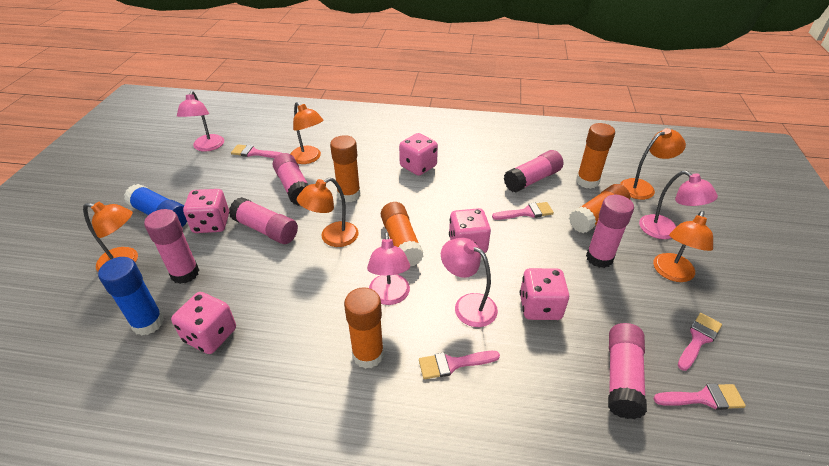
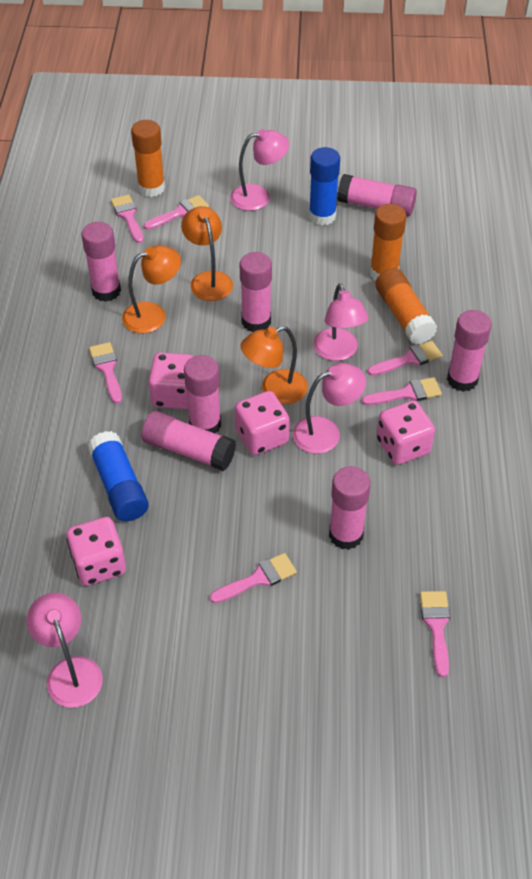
orange glue stick: [330,135,360,203] [344,287,384,369] [381,202,424,267] [569,184,630,233] [576,123,615,189] = 5 -> [131,120,165,197] [370,204,406,280] [375,268,437,345] = 3
orange lamp: [83,202,138,272] [291,102,323,164] [297,177,359,247] [620,128,686,200] [653,211,713,282] = 5 -> [122,245,181,333] [181,206,233,301] [241,326,308,404] = 3
pink brush: [231,144,281,158] [419,351,500,379] [492,202,554,220] [653,384,746,410] [678,313,722,371] = 5 -> [89,342,122,404] [111,195,144,243] [144,195,209,230] [210,553,297,603] [362,377,442,405] [367,341,442,376] [420,591,450,677] = 7
pink dice: [171,292,236,354] [183,189,229,233] [399,133,438,176] [449,208,491,253] [520,268,569,320] = 5 -> [67,517,126,586] [149,352,194,409] [235,391,290,455] [377,400,435,465] = 4
pink glue stick: [144,209,199,284] [229,197,298,244] [273,153,308,206] [504,150,563,193] [586,195,634,268] [608,323,647,419] = 6 -> [81,222,121,302] [141,411,236,471] [184,355,221,433] [239,252,272,332] [329,466,371,550] [337,174,417,216] [447,310,492,392] = 7

